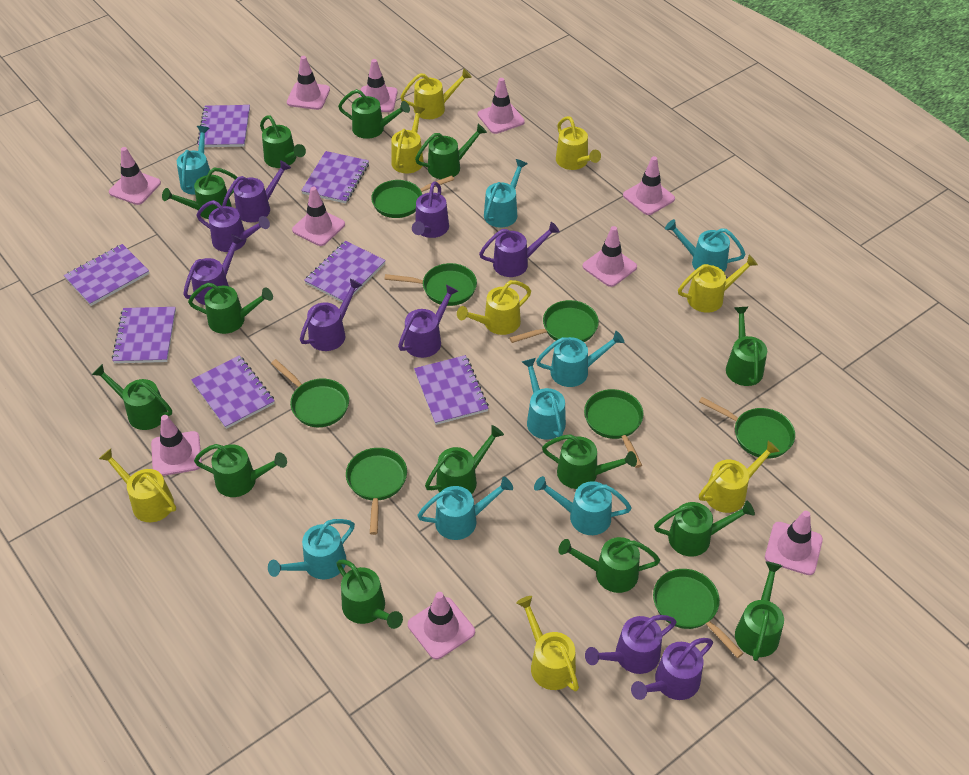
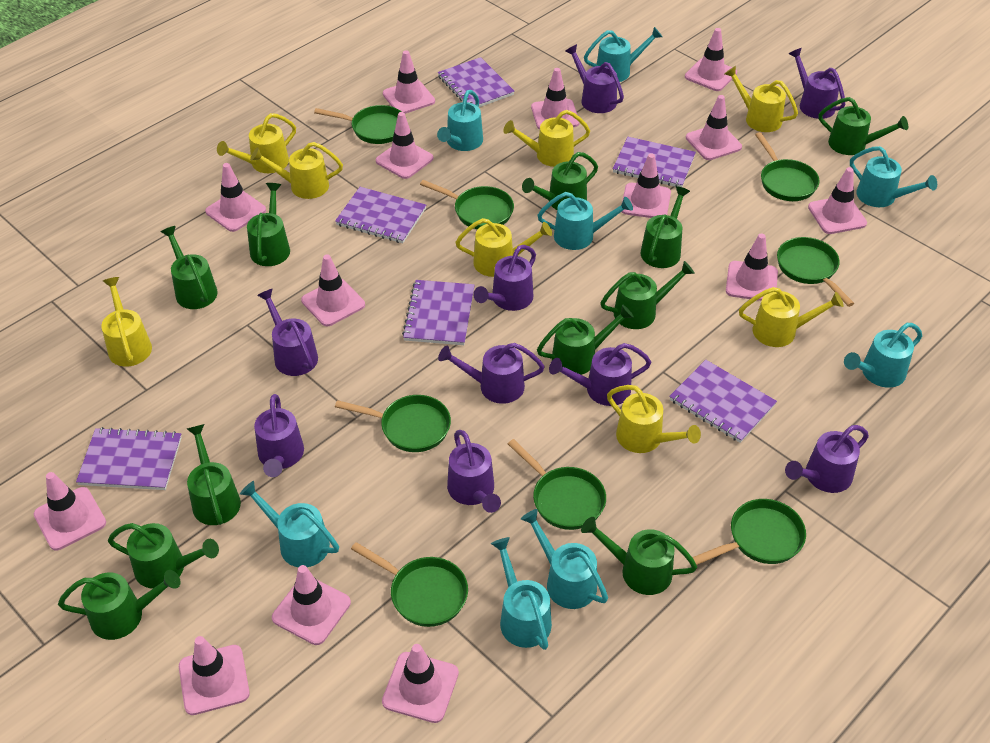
green watering can: [92,364,172,430] [162,167,237,219] [188,283,273,334] [194,444,287,497] [260,115,306,168] [336,560,403,629] [338,89,410,139] [415,124,487,179] [425,425,504,494] [542,434,637,489] [558,537,660,593] [654,501,755,556] [726,307,767,386] [735,561,784,661] = 14 -> [58,570,181,640] [108,523,219,589] [161,226,218,309] [187,424,241,525] [247,183,290,266] [522,152,598,210] [537,305,634,375] [581,517,697,595] [601,261,695,329] [641,186,690,268] [819,97,908,155] = 11
pink traffic cone: [109,147,161,205] [151,415,202,476] [287,56,330,110] [292,187,345,246] [359,59,398,112] [408,592,475,659] [478,78,525,134] [583,226,637,287] [623,156,675,215] [765,511,823,575] = 10 -> [34,472,106,550] [179,636,250,715] [205,163,266,232] [272,565,351,645] [301,254,365,326] [376,112,433,179] [382,644,459,723] [383,50,435,114] [531,68,579,130] [622,153,671,218] [685,28,737,91] [686,95,742,160] [726,233,778,301] [808,167,867,234] = 14
purple notebook: [64,244,149,306] [112,307,176,363] [191,355,275,429] [197,105,250,147] [301,151,369,203] [304,241,386,302] [414,355,489,425] = 7 -> [76,427,182,490] [335,187,426,243] [402,280,475,345] [438,57,515,107] [613,137,696,187] [669,360,777,443] = 6

